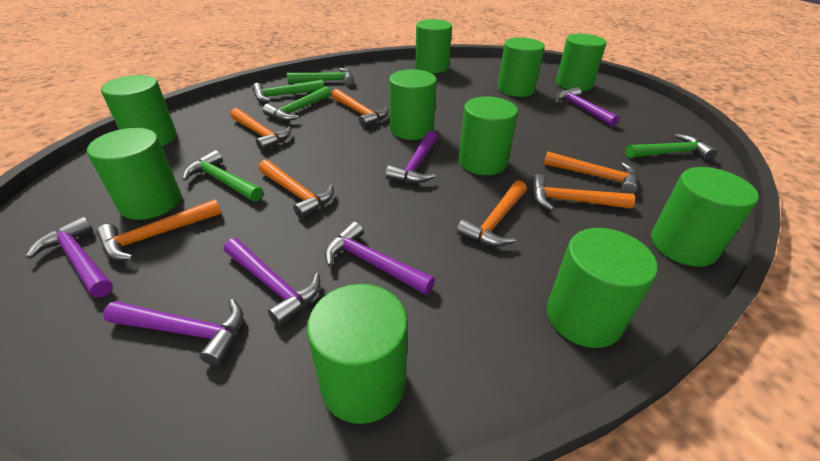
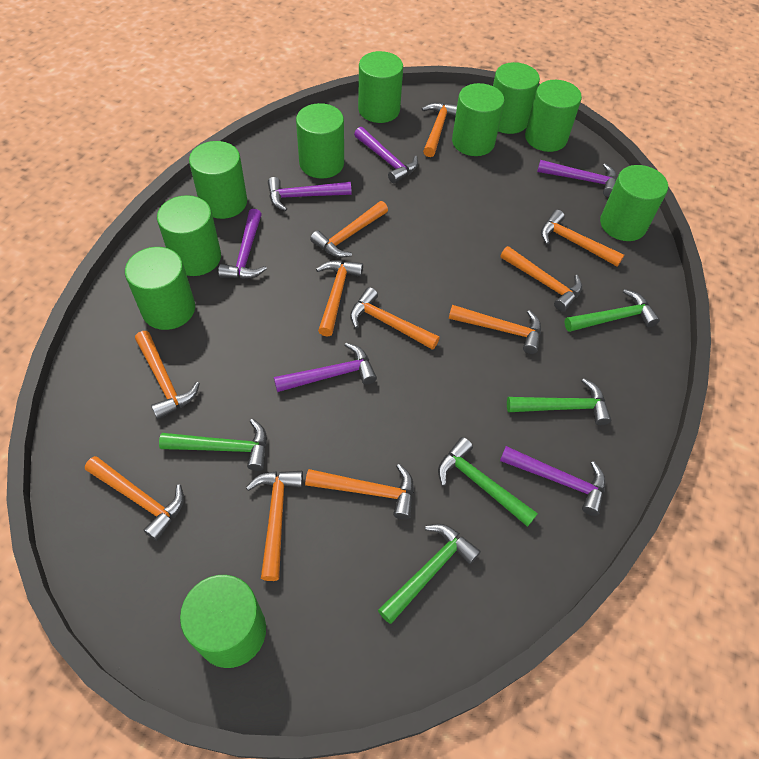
orange hammer: [97,199,222,260] [230,108,291,151] [258,160,334,219] [331,89,389,128] [457,180,527,247] [531,174,635,211] [544,152,638,194] = 7 -> [85,456,184,541] [135,331,200,419] [246,471,303,581] [305,464,414,520] [310,201,388,258] [316,260,363,337] [350,287,440,350] [422,102,457,157] [449,305,541,354] [500,246,582,312] [541,210,624,267] = 11

